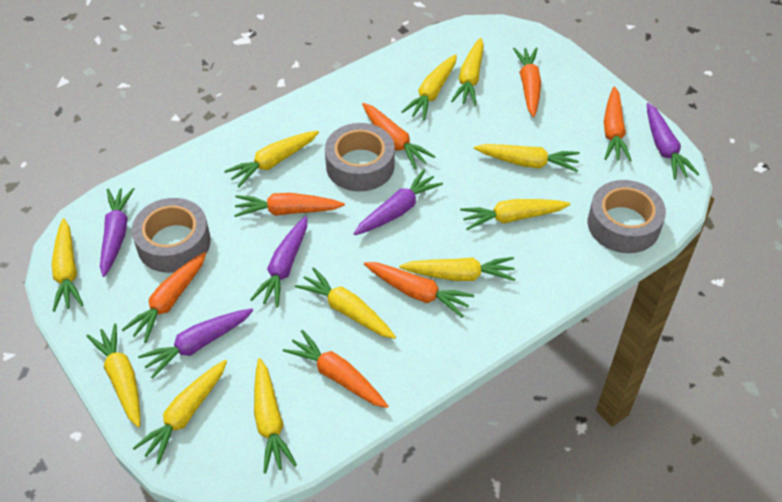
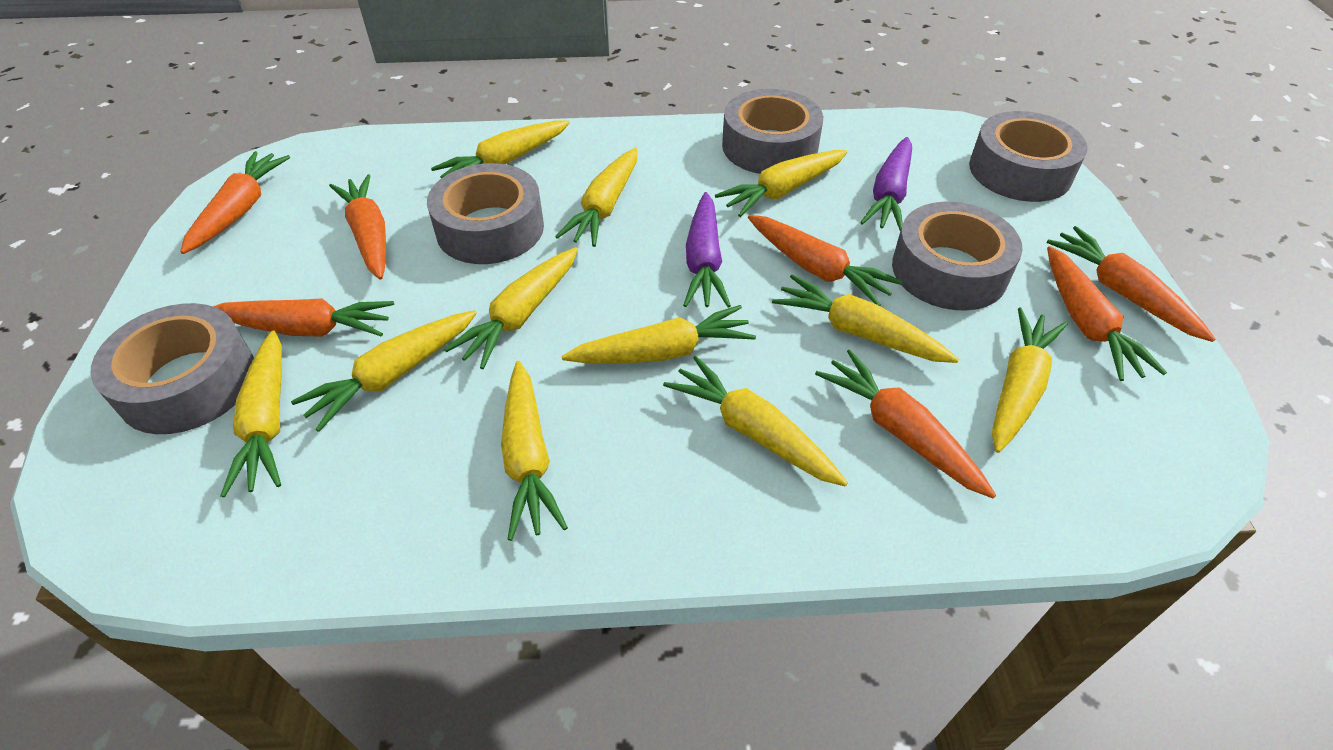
grey tape: [131,198,211,273] [325,123,395,192] [588,180,666,253] = 3 -> [90,303,254,434] [427,163,544,264] [722,89,823,174] [892,202,1023,311] [969,111,1088,202] = 5
purple carrot: [100,188,134,277] [138,309,253,379] [250,216,307,307] [354,169,443,235] [647,103,699,180] = 5 -> [683,192,731,307] [860,137,912,231] = 2

